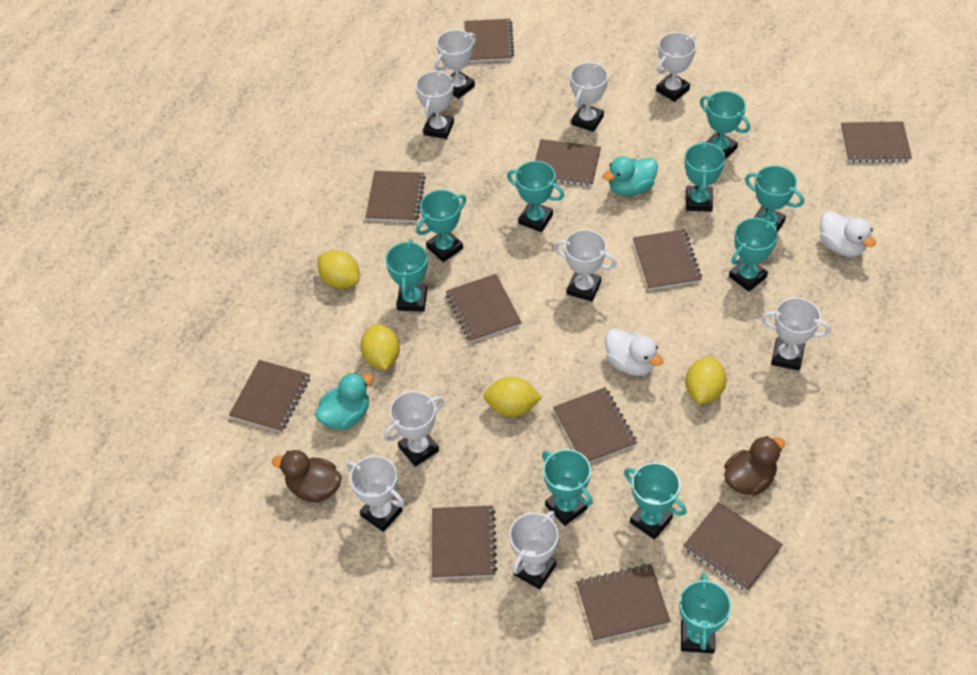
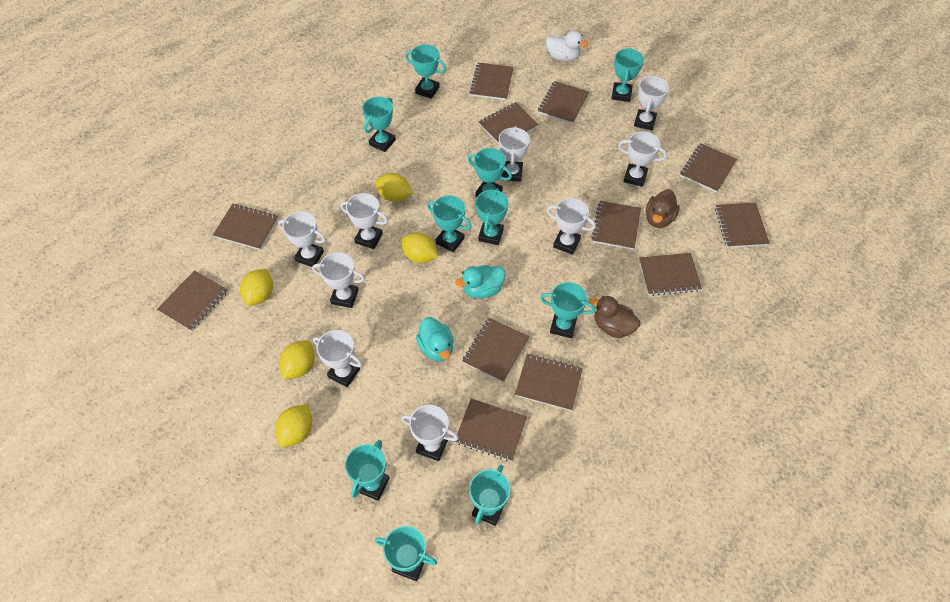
brown notebook: [229,360,310,433] [365,171,426,222] [432,505,497,579] [446,274,522,343] [464,19,514,62] [535,139,601,186] [553,387,637,463] [576,564,671,642] [633,229,702,290] [683,502,783,591] [841,121,912,163] = 11 -> [157,270,228,331] [213,204,278,250] [454,399,527,462] [463,318,529,382] [470,63,514,100] [479,102,539,144] [515,354,583,411] [538,81,589,124] [591,201,641,250] [639,253,702,296] [680,143,737,193] [715,203,770,248] = 12
white duck: [605,328,663,376] [820,211,876,257] = 2 -> [546,31,588,61] = 1
yellow lemon: [318,250,360,289] [360,324,400,370] [483,376,542,417] [685,356,726,404] = 4 -> [240,269,273,306] [275,404,312,447] [279,340,315,379] [375,173,413,202] [401,232,438,263] = 5

